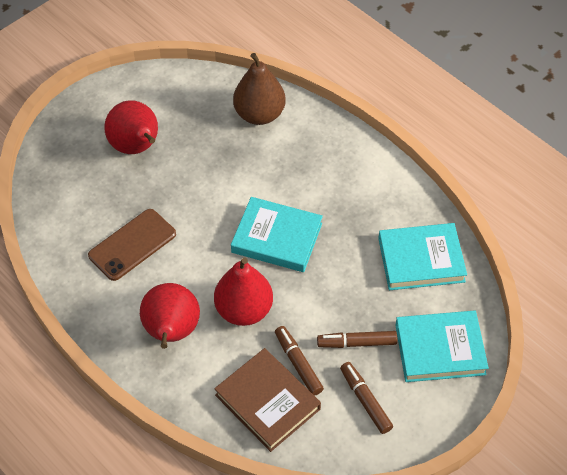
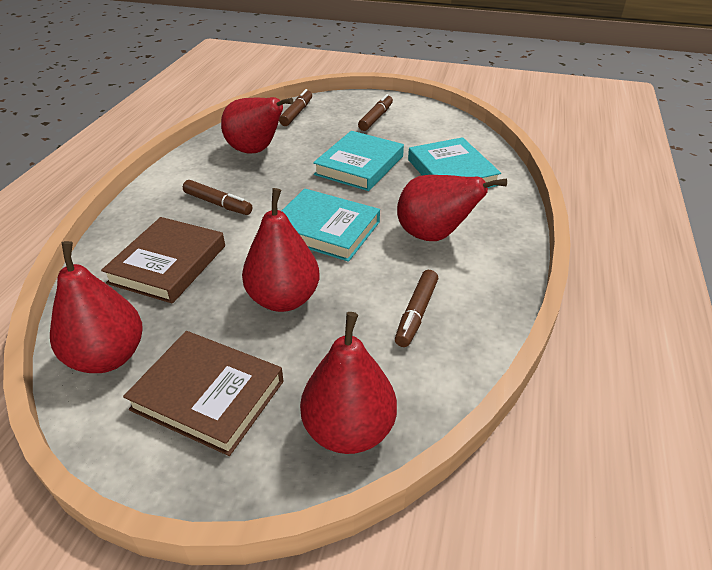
brown book: [214,348,321,452] = 1 -> [101,217,225,304] [123,331,284,456] = 2
brown marker: [275,326,324,396] [317,331,397,348] [340,362,393,434] = 3 -> [183,180,252,215] [279,89,312,126] [358,94,393,131] [395,270,438,347] = 4
brown pear: [233,53,286,125] = 1 -> none = 0
brown phone: [88,209,176,281] = 1 -> none = 0
red pear: [104,100,158,154] [140,283,200,349] [214,257,273,326] = 3 -> [50,241,143,373] [221,97,293,154] [242,188,320,312] [300,312,397,454] [397,175,507,241] = 5

